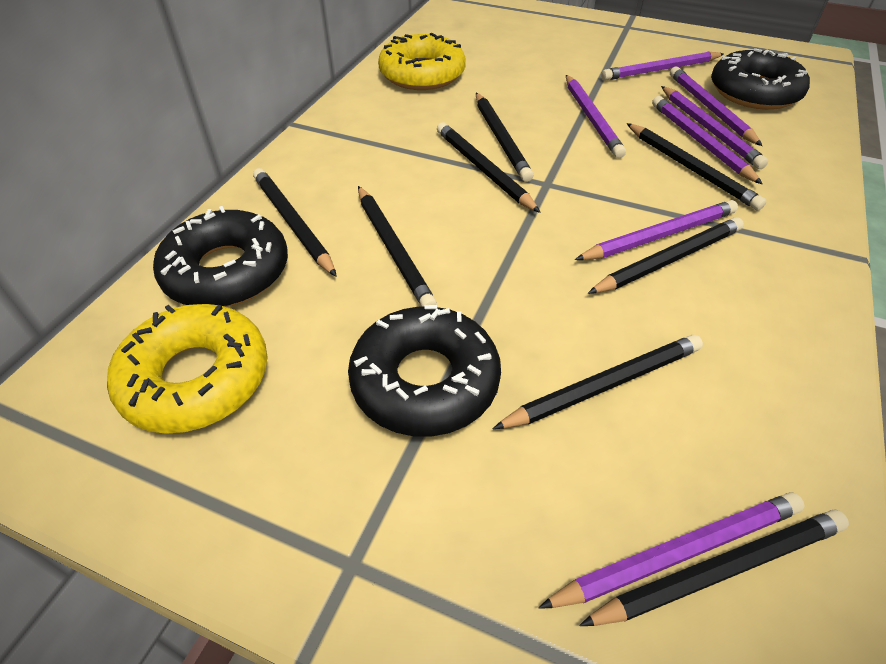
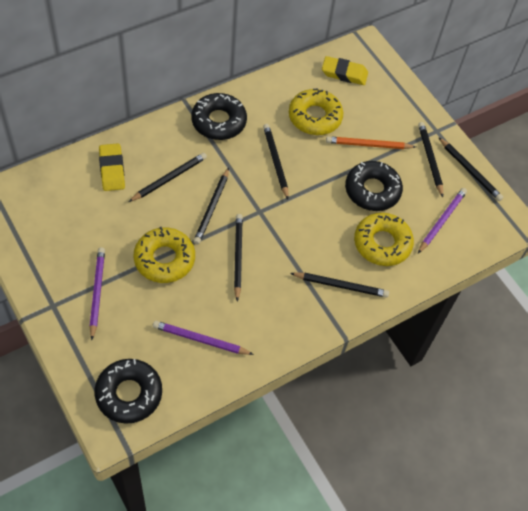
black pencil: [253,168,337,277] [358,186,437,307] [437,122,541,213] [476,93,533,182] [493,335,703,429] [579,510,849,626] [588,217,744,294] [627,123,767,210] = 8 -> [128,153,207,202] [193,168,229,244] [234,214,243,302] [263,124,289,199] [290,273,389,298] [418,122,443,197] [438,137,503,201] = 7
orange pencil: none = 0 -> [326,136,416,149] = 1
purple pencil: [538,492,805,609] [566,75,626,158] [575,200,738,260] [601,52,724,81] [652,96,763,184] [661,86,768,169] [670,67,762,146] = 7 -> [90,248,105,340] [153,321,254,355] [418,188,467,253] = 3
yellow donut: [107,304,268,434] [378,33,466,90] = 2 -> [133,227,195,283] [289,88,343,135] [354,213,414,266] = 3
yellow eraser: none = 0 -> [99,143,125,191] [322,56,368,85] = 2

